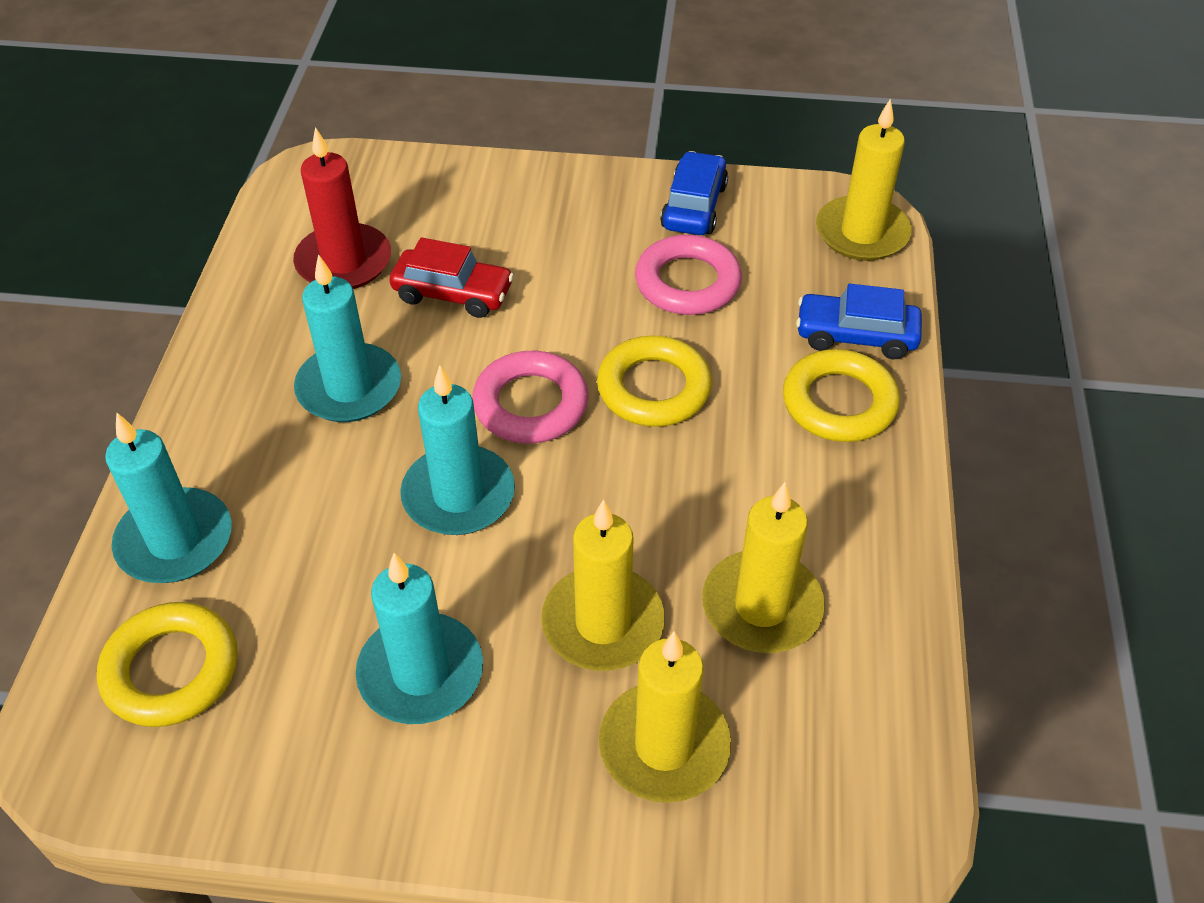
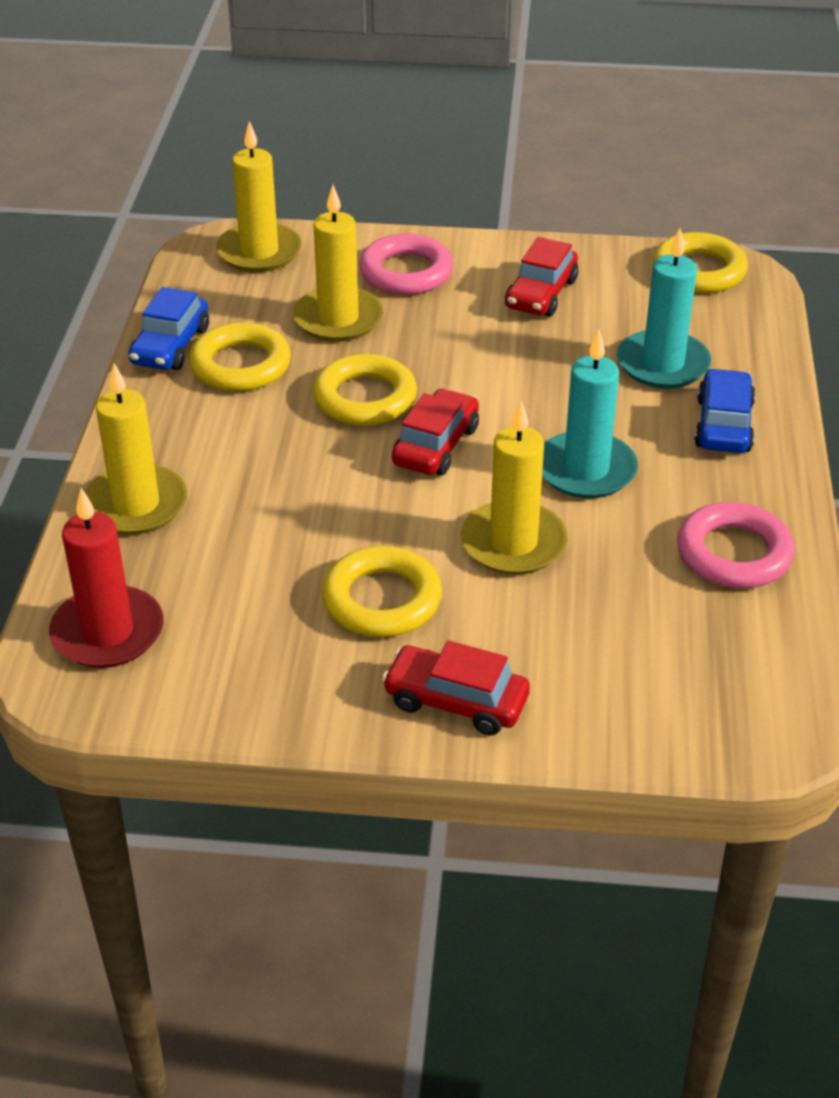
red car: [390,237,514,318] = 1 -> [382,640,530,735] [392,388,479,476] [505,237,578,317] = 3
turquoise candle: [105,413,232,583] [294,254,401,422] [356,553,483,724] [400,365,515,535] = 4 -> [542,330,638,498] [617,228,711,388] = 2
yellow ring: [97,602,238,727] [597,335,712,427] [783,349,900,442] = 3 -> [189,322,291,391] [313,354,417,426] [322,546,442,637] [653,232,748,293] = 4

